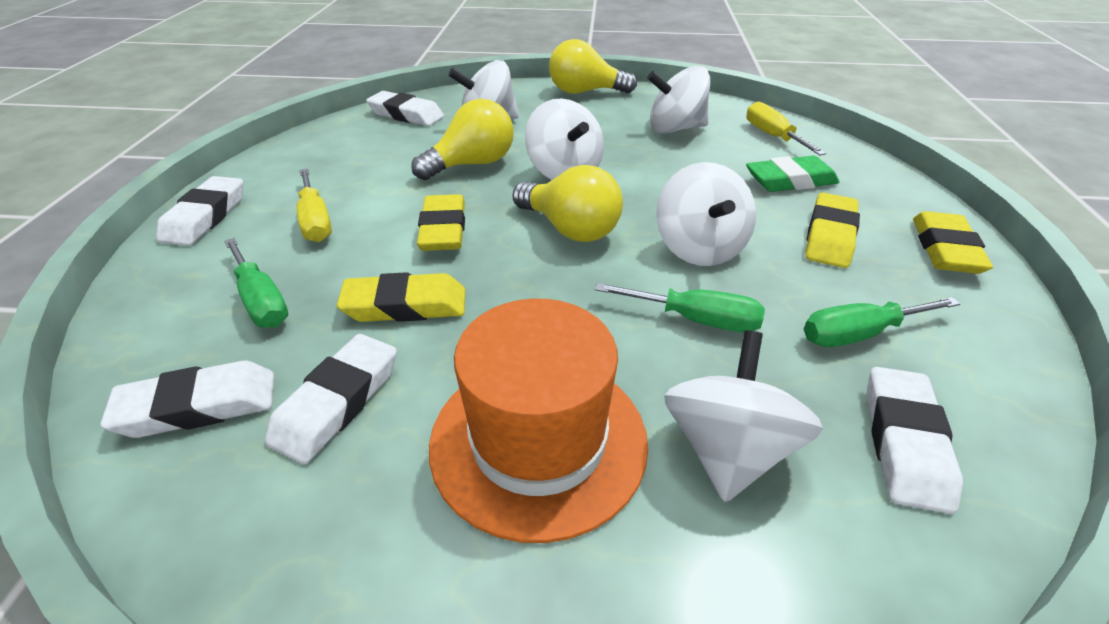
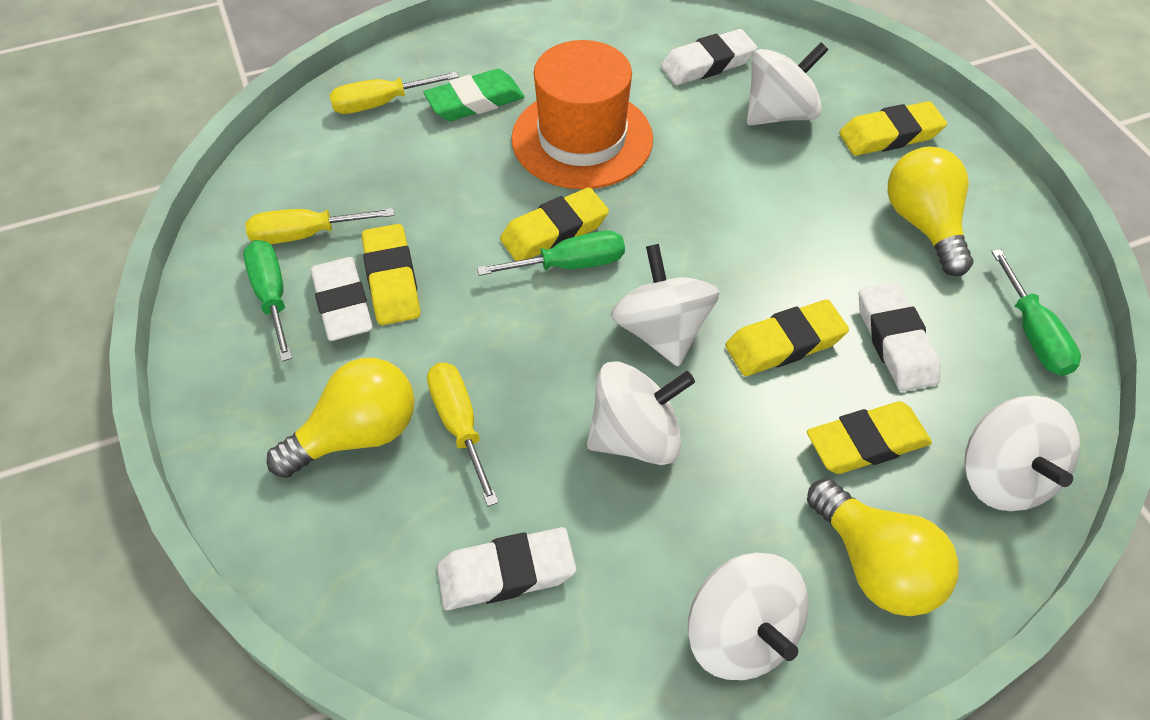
white eraser: [100,361,274,438] [156,176,243,246] [265,334,397,464] [366,91,444,126] [866,367,963,514] = 5 -> [310,257,373,341] [437,527,576,610] [661,29,757,85] [859,282,941,392] = 4
yellow eraser: [337,272,465,322] [417,194,465,251] [805,193,860,268] [913,211,993,274] = 4 -> [362,224,421,325] [500,187,609,261] [725,299,849,376] [807,401,932,474] [839,101,947,156] = 5
yellow screwdriver: [296,169,332,242] [747,101,826,156] = 2 -> [245,208,394,244] [329,71,459,114] [427,363,499,507] = 3

